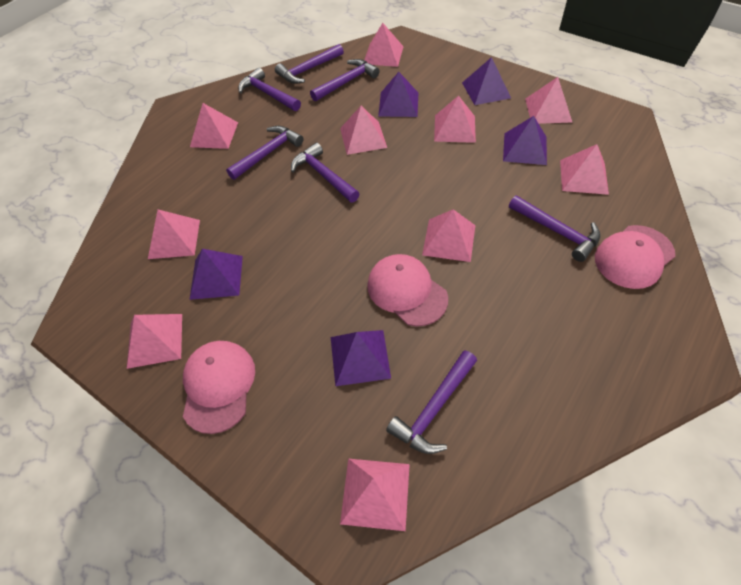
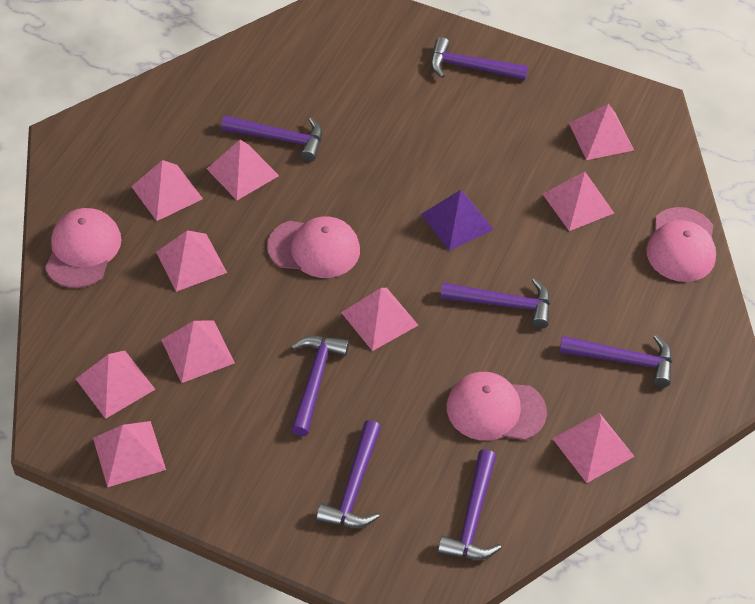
pink cap: [183,341,255,434] [367,254,448,327] [595,225,675,289] = 3 -> [45,208,121,288] [267,216,360,278] [447,372,547,441] [646,207,716,282] = 4
purple pyramid: [189,249,243,300] [331,330,391,386] [378,72,418,117] [462,57,511,105] [503,116,547,165] = 5 -> [421,190,494,251] = 1

